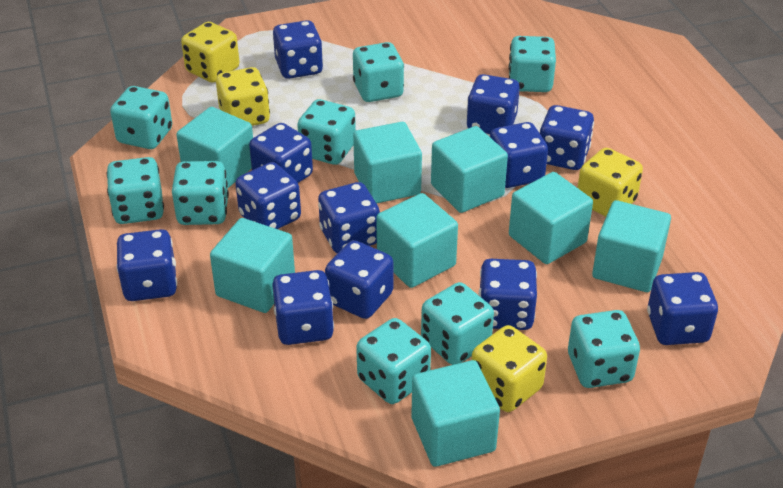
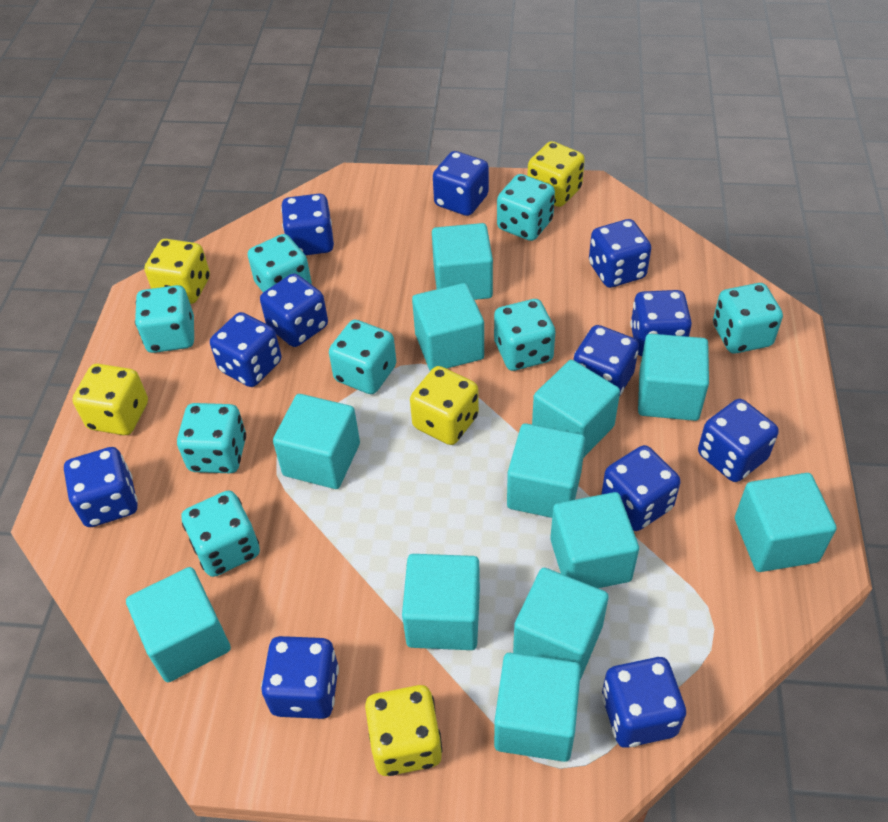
turquoise cube: [176,107,253,188] [210,218,295,313] [353,122,422,203] [376,193,458,288] [411,360,500,467] [431,126,508,213] [509,172,593,264] [592,200,671,292] = 8 -> [126,567,231,682] [273,394,360,489] [402,554,480,650] [412,283,484,371] [432,223,493,300] [494,653,581,762] [507,424,585,518] [513,568,609,679] [532,360,620,458] [550,492,639,588] [638,334,709,421] [735,473,836,572] = 12
turquoise dice: [107,157,164,224] [110,86,172,149] [172,161,229,225] [297,99,356,165] [353,42,404,102] [356,318,431,404] [421,282,494,365] [509,36,556,92] [568,310,640,388] = 9 -> [135,285,194,353] [177,403,246,473] [181,490,260,577] [247,234,312,292] [329,320,396,394] [494,299,555,371] [497,174,555,241] [713,283,783,353] = 8
yellow dice: [181,22,239,83] [216,67,270,126] [471,325,547,412] [577,148,643,217] = 4 -> [72,364,148,435] [144,239,210,304] [365,685,442,776] [410,366,479,445] [527,141,585,207] = 5

